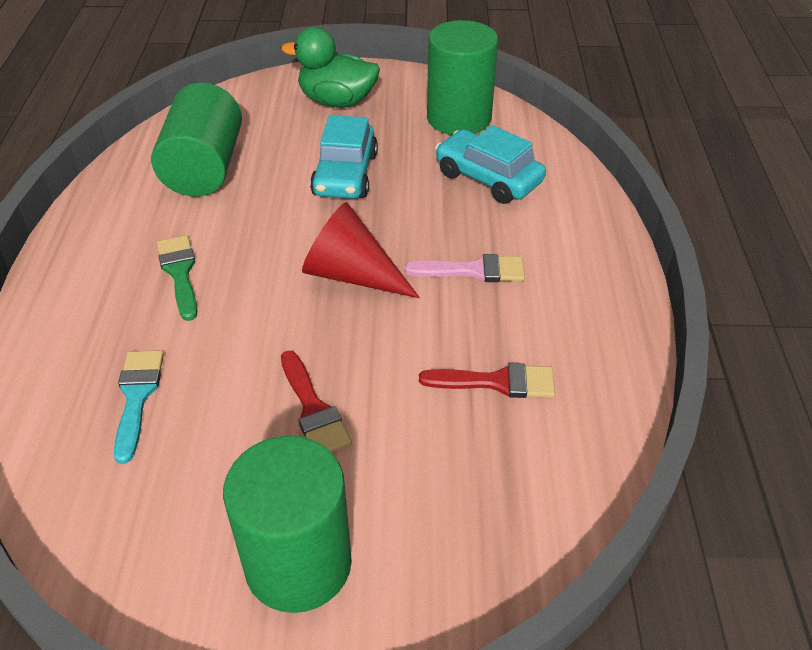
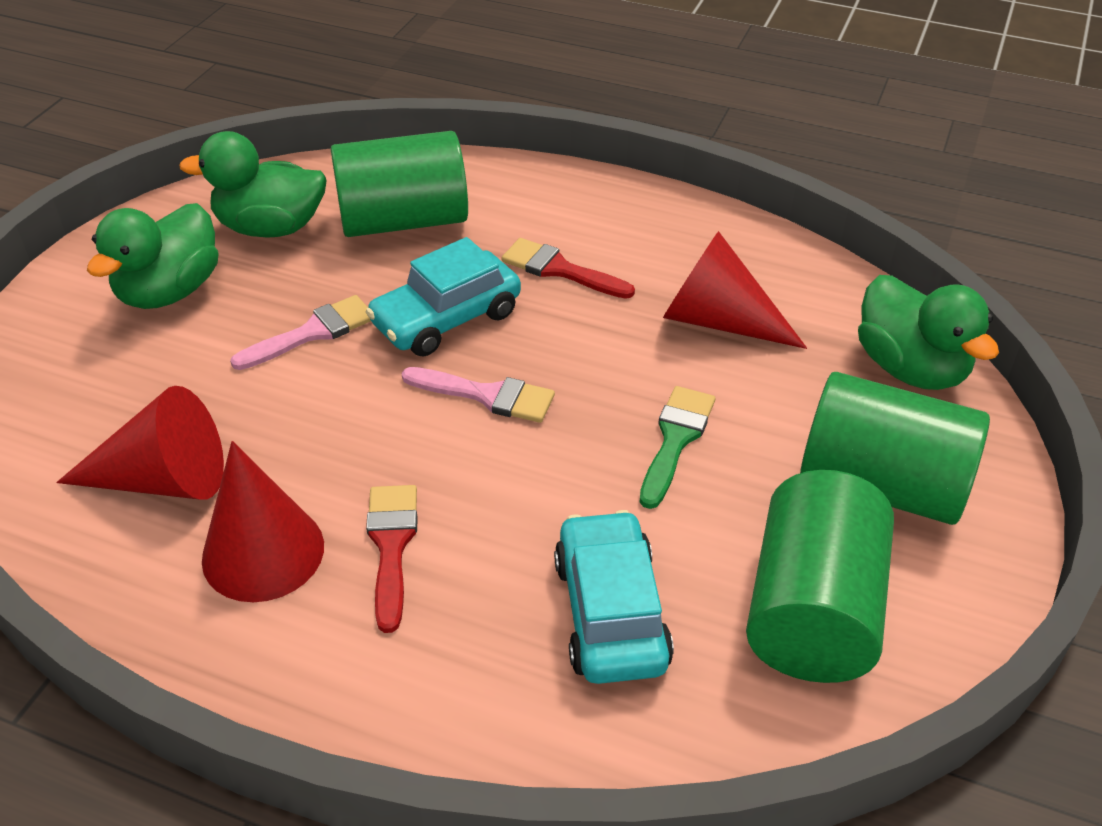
green duck: [281,27,380,107] = 1 -> [87,203,218,309] [179,131,327,238] [858,275,999,390] = 3
pink brush: [405,254,525,282] = 1 -> [230,295,371,370] [402,367,555,423] = 2
red cone: [302,202,420,298] = 1 -> [56,386,224,500] [202,441,324,602] [663,231,807,349] = 3
turquoise brush: [114,350,164,464] = 1 -> none = 0

